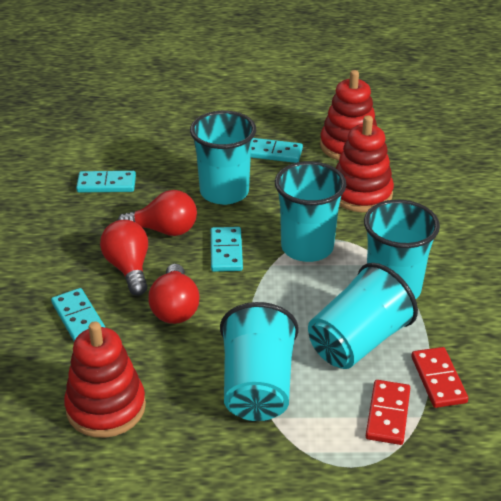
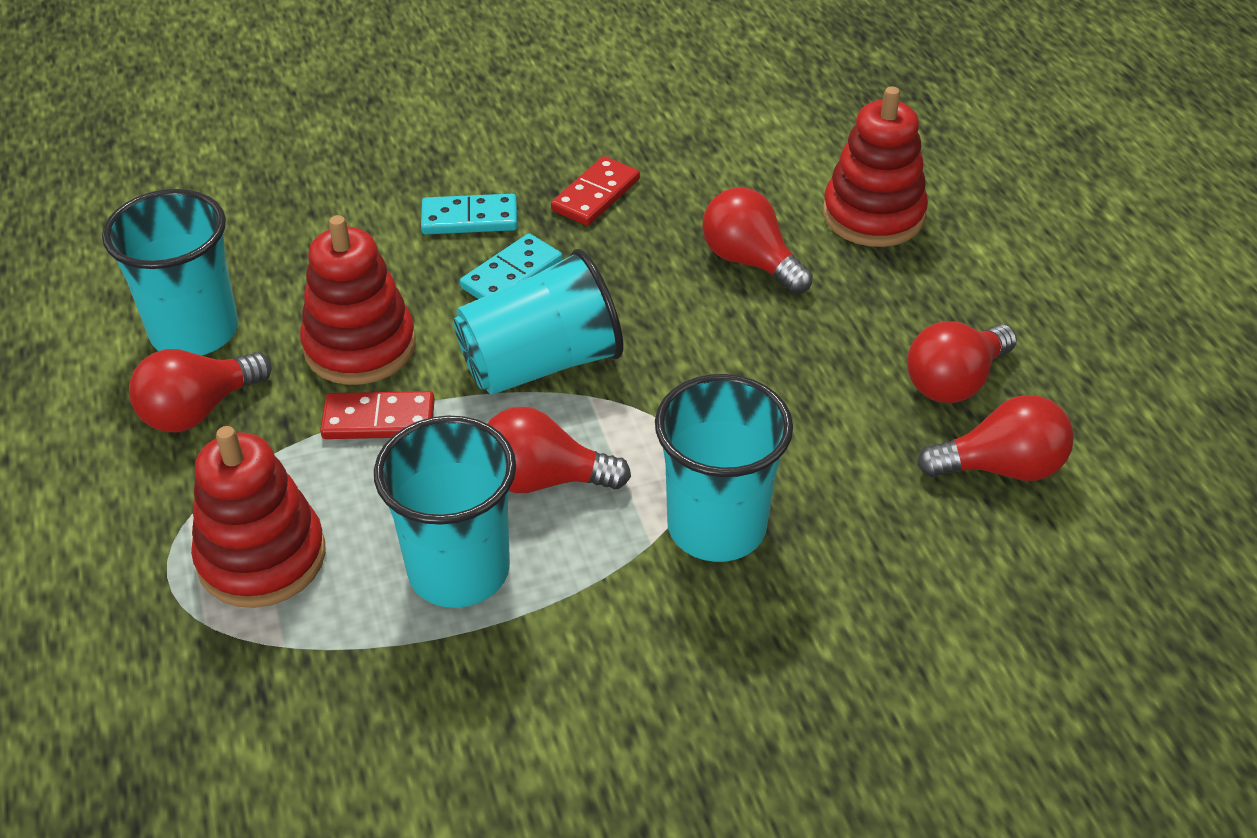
red light bulb: [100,220,148,296] [117,190,197,236] [148,264,200,324] = 3 -> [129,349,272,432] [487,407,631,493] [702,188,813,294] [907,321,1017,403] [917,395,1074,481] = 5
turquoise cup: [190,111,256,205] [220,302,299,421] [275,161,346,262] [308,263,418,369] [364,199,440,299] = 5 -> [102,189,238,355] [374,415,516,608] [453,249,623,395] [655,374,793,562] = 4
turquoise domino: [51,288,106,341] [76,171,136,193] [211,227,243,272] [251,138,303,163] = 4 -> [421,194,518,235] [460,233,562,299] = 2

